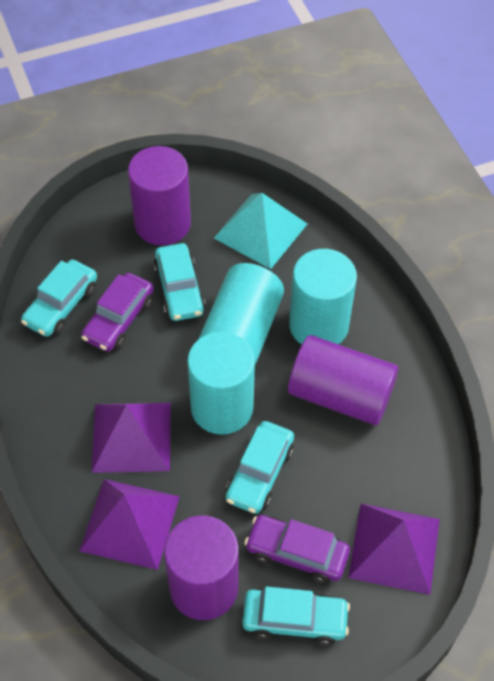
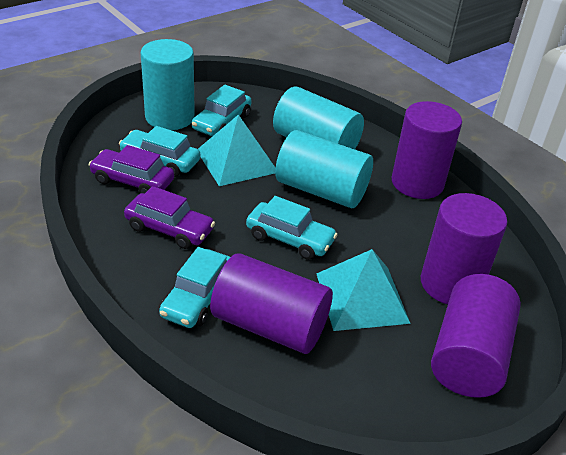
purple cylinder: [128,146,191,246] [164,516,239,620] [288,335,398,425] = 3 -> [210,253,333,354] [392,101,462,199] [421,193,507,304] [431,274,521,398] = 4
purple pyramid: [79,479,180,570] [92,403,171,473] [348,504,440,595] = 3 -> none = 0
turquoise pyramid: [214,193,307,269] = 1 -> [198,114,276,186] [316,249,411,331] = 2

